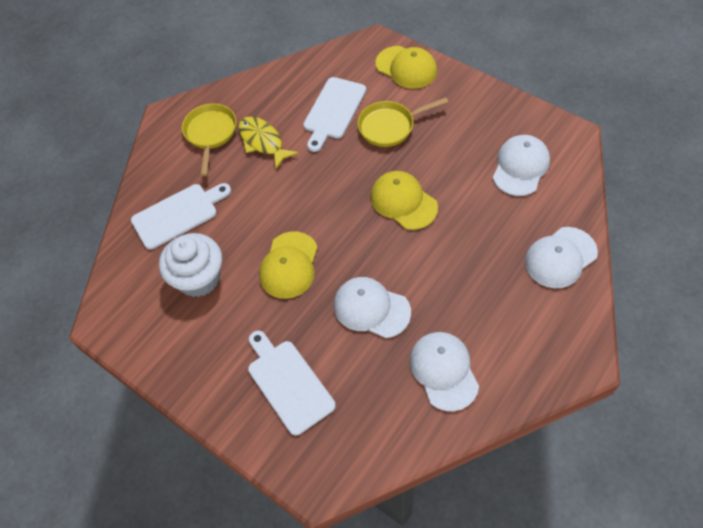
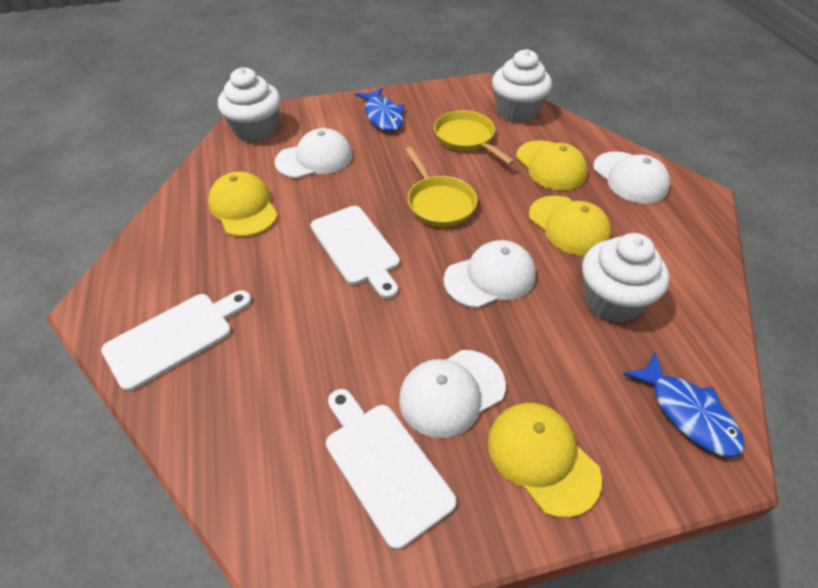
blue fish: none = 0 -> [355,88,404,131] [623,352,745,458] = 2
white cupcake: [159,233,222,297] = 1 -> [218,67,281,143] [492,49,552,123] [582,233,669,323] = 3
yellow cap: [259,231,318,299] [370,171,438,230] [375,46,437,89] = 3 -> [208,172,278,237] [488,403,602,518] [516,140,588,190] [529,196,611,256] = 4
yellow fish: [238,117,299,169] = 1 -> none = 0

